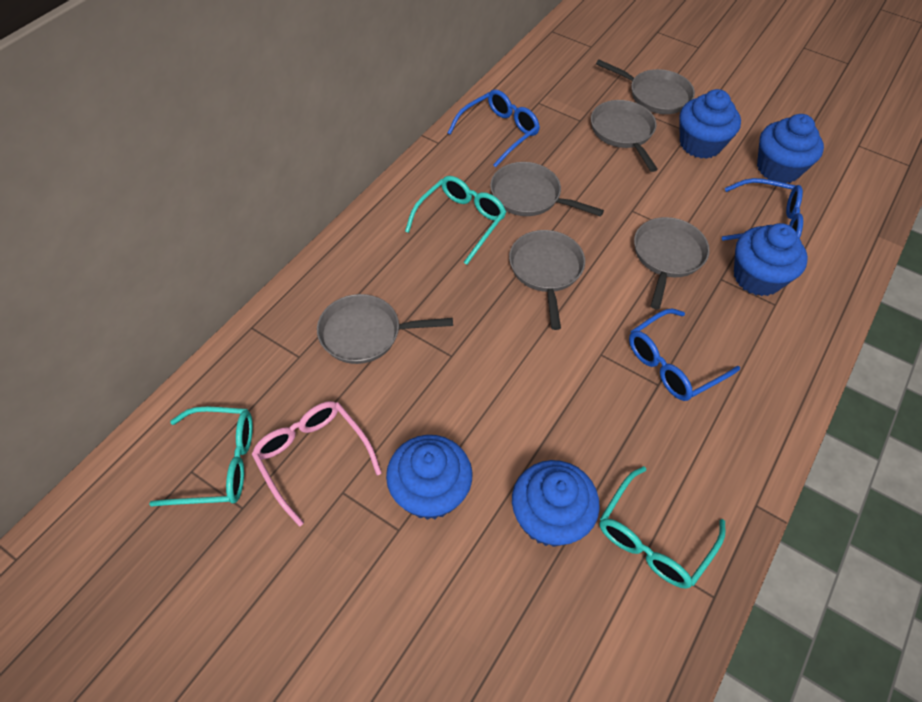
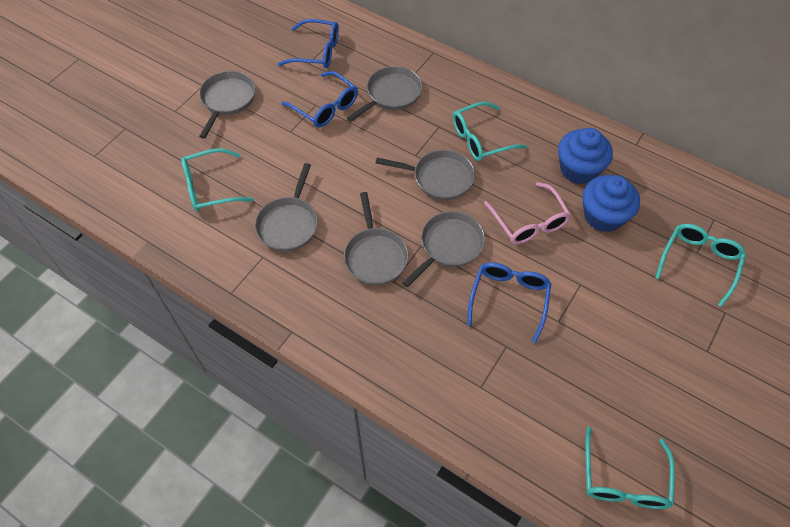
blue cupcake: [386,435,472,520] [512,460,600,547] [679,89,741,159] [734,223,808,296] [757,114,824,183] = 5 -> [558,128,613,184] [583,175,640,232] = 2
turquoise glasses: [149,407,253,507] [405,176,506,265] [599,466,725,589] = 3 -> [181,148,254,212] [453,102,527,161] [585,426,675,509] [655,224,746,307] = 4

